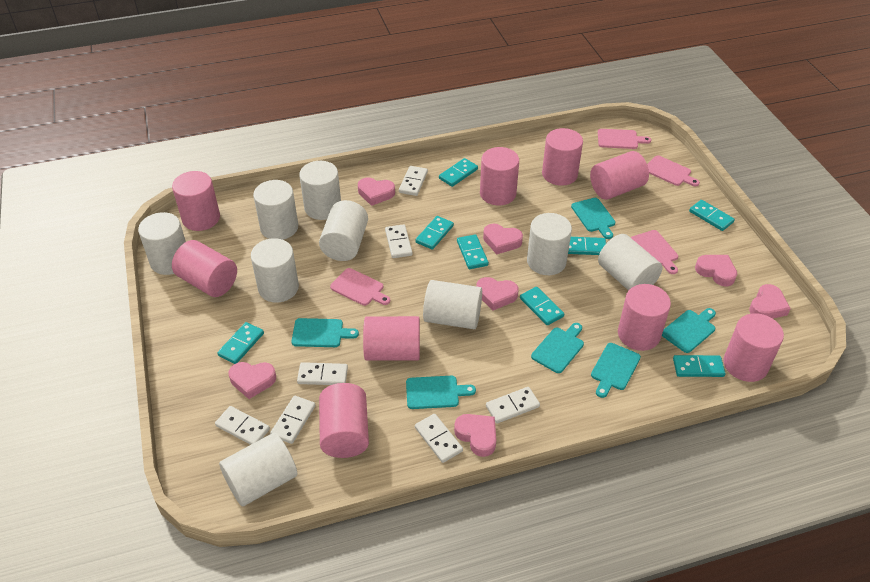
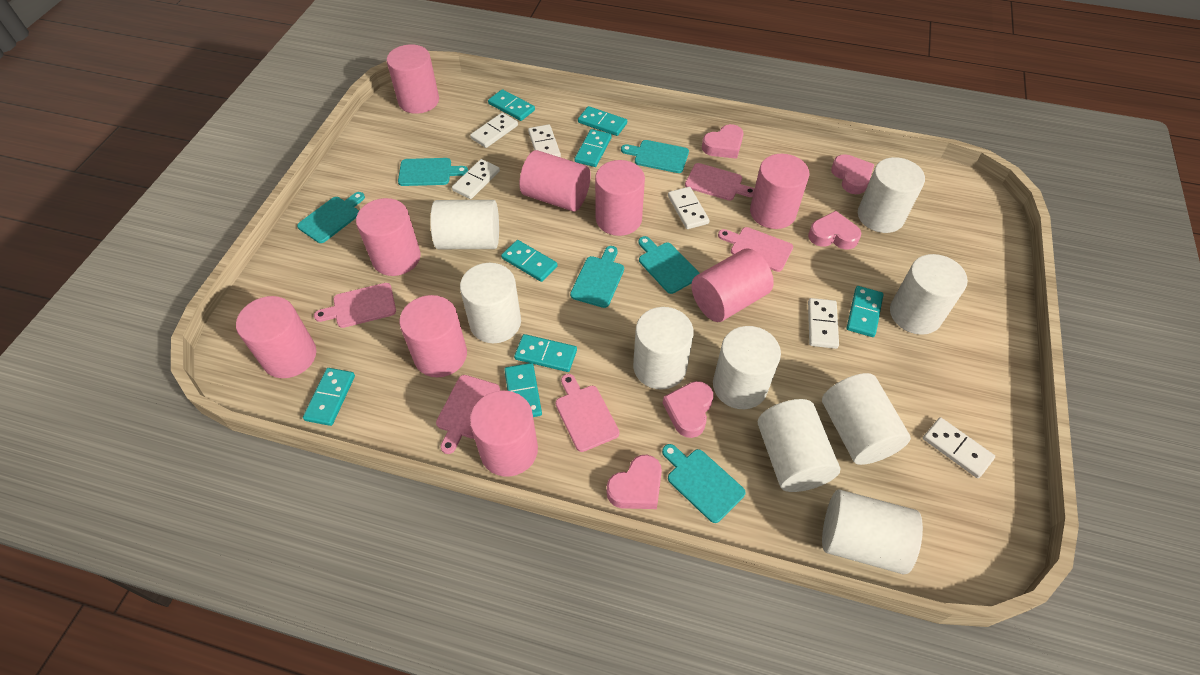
pink cutting board: [330,268,390,306] [598,129,651,149] [631,230,678,274] [647,155,700,186] = 4 -> [314,283,396,328] [436,375,500,454] [556,374,619,452] [685,163,754,201] [718,227,793,272] = 5
pink heart: [229,362,276,399] [358,178,395,206] [454,414,496,457] [476,277,518,310] [483,224,523,254] [695,255,737,287] [749,284,791,318] = 7 -> [607,455,662,509] [663,381,713,438] [702,124,743,159] [808,211,861,250] [831,154,874,194] = 5
white domino: [215,406,270,445] [270,396,316,444] [297,362,348,385] [385,224,413,258] [399,166,428,196] [415,414,463,463] [486,387,540,424] = 7 -> [452,159,500,199] [470,112,518,148] [528,124,561,157] [668,187,710,229] [808,298,839,349] [923,417,995,478] = 6

